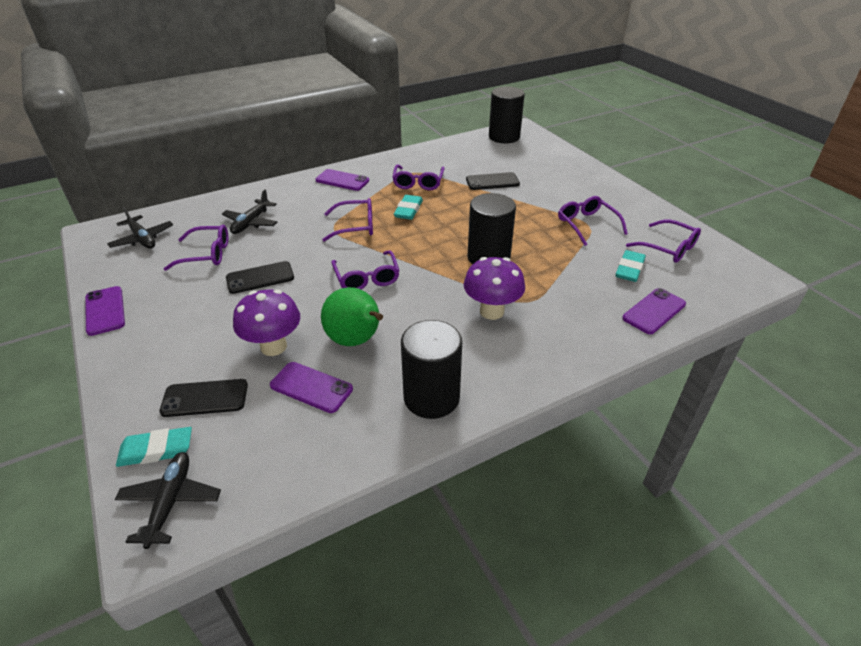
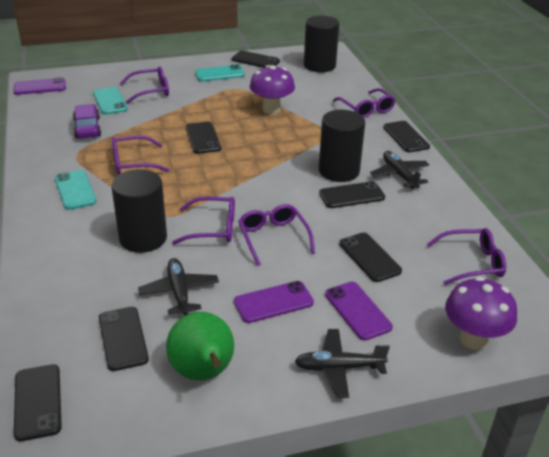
black phone: [159,379,248,417] [226,261,294,294] [466,172,520,190] = 3 -> [14,364,62,441] [99,307,149,371] [186,122,221,154] [232,51,280,68] [319,181,385,208] [339,232,402,282] [383,121,430,152] = 7
purple car: none = 0 -> [73,104,101,139] = 1
purple phone: [85,286,125,336] [270,362,353,413] [316,169,369,191] [622,288,686,334] = 4 -> [13,77,66,95] [234,281,314,323] [325,282,393,341] = 3
turquoise eraser: [116,427,192,467] [394,195,423,220] [616,250,646,282] = 3 -> none = 0
turquoise phone: none = 0 -> [55,170,96,210] [93,87,128,114] [195,64,245,82] = 3

